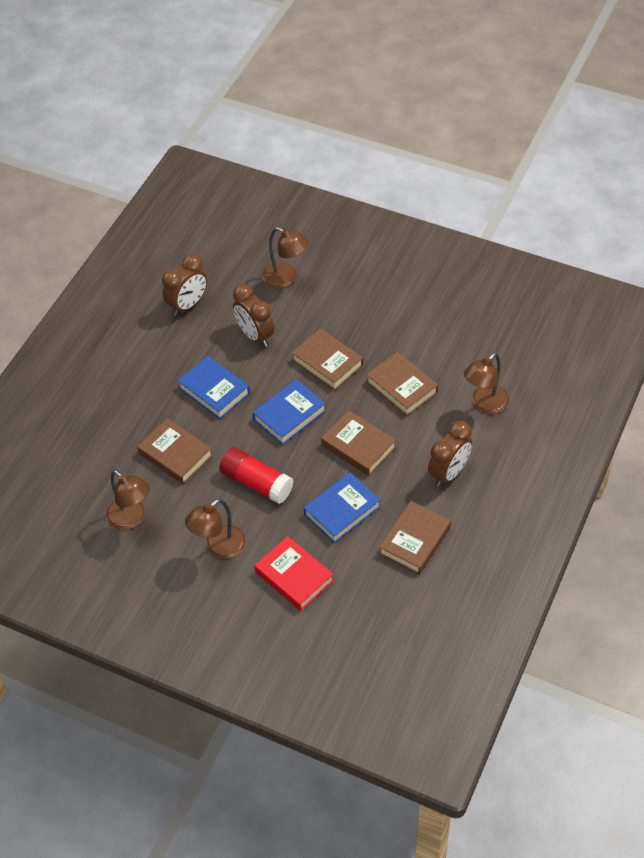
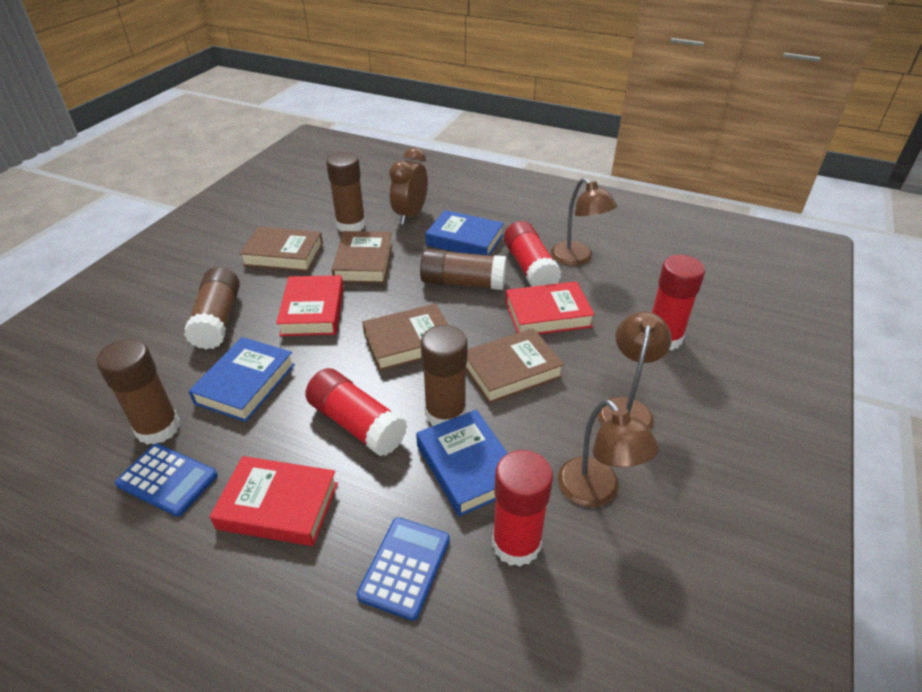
blue calculator: none = 0 -> [115,443,218,517] [357,517,450,621] = 2
brown book: [137,418,213,484] [292,328,363,391] [321,410,396,476] [366,351,438,416] [379,501,451,575] = 5 -> [239,227,323,272] [332,231,392,283] [362,304,448,371] [466,328,564,404] = 4
brown clock: [162,254,207,316] [233,284,274,347] [428,421,472,487] = 3 -> [389,147,428,225] = 1
brown glue stick: none = 0 -> [97,339,180,445] [184,267,240,350] [326,152,366,232] [420,249,506,290] [421,325,468,426] = 5
brown lamp: [106,470,150,530] [185,499,246,559] [262,227,309,288] [464,353,509,414] = 4 -> [551,178,617,266] [558,399,659,507] [598,311,672,430] = 3
red book: [255,536,334,611] = 1 -> [210,456,338,546] [276,275,344,336] [505,281,595,334] = 3
red glue stick: [219,447,293,504] = 1 -> [305,368,407,456] [492,450,553,567] [504,221,562,287] [652,255,705,350] = 4

